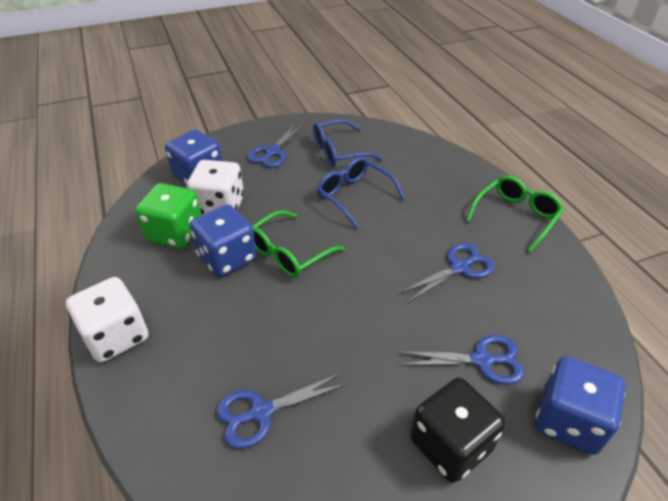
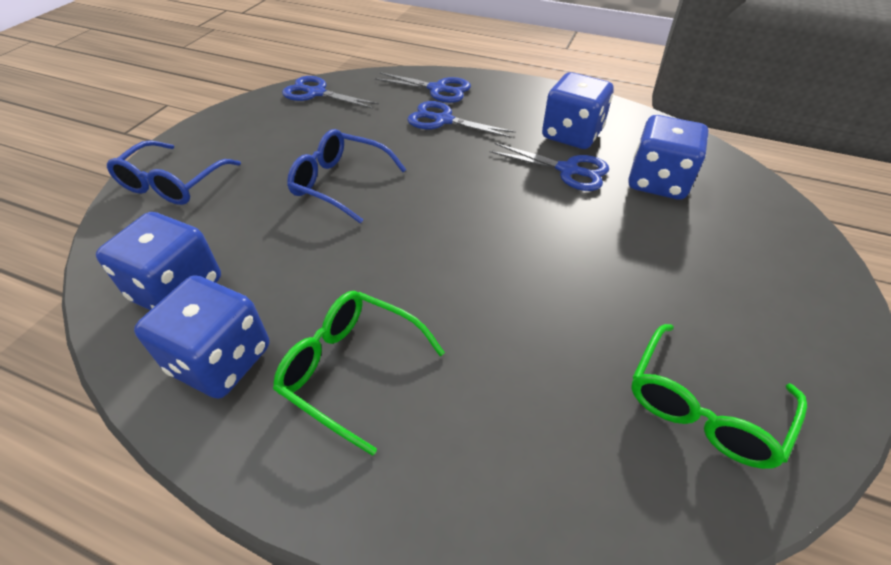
black dice: [410,377,506,483] = 1 -> none = 0
blue dice: [165,130,222,186] [190,204,257,277] [535,356,625,455] = 3 -> [96,212,221,310] [134,275,269,399] [542,72,614,149] [628,115,708,200] = 4
green dice: [135,183,201,248] = 1 -> none = 0
white dice: [66,277,148,363] [187,160,244,215] = 2 -> none = 0

